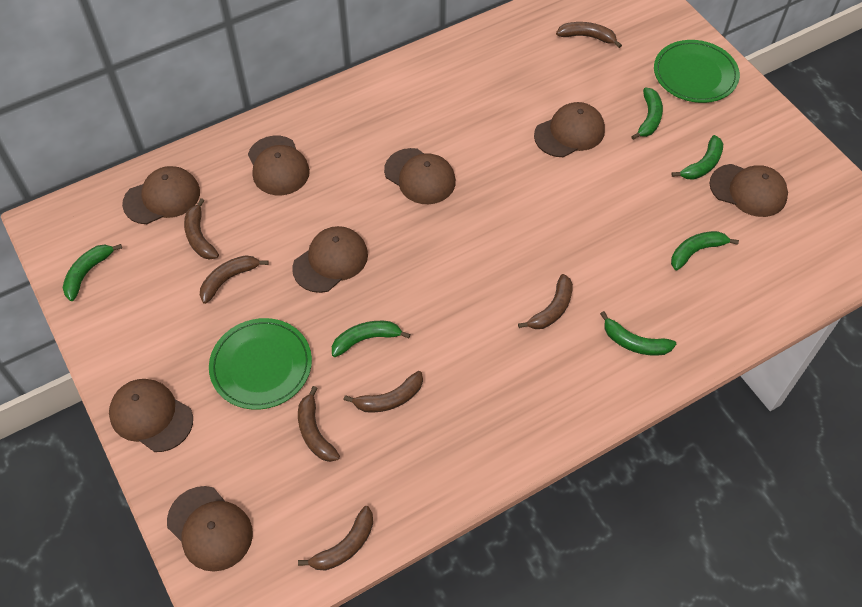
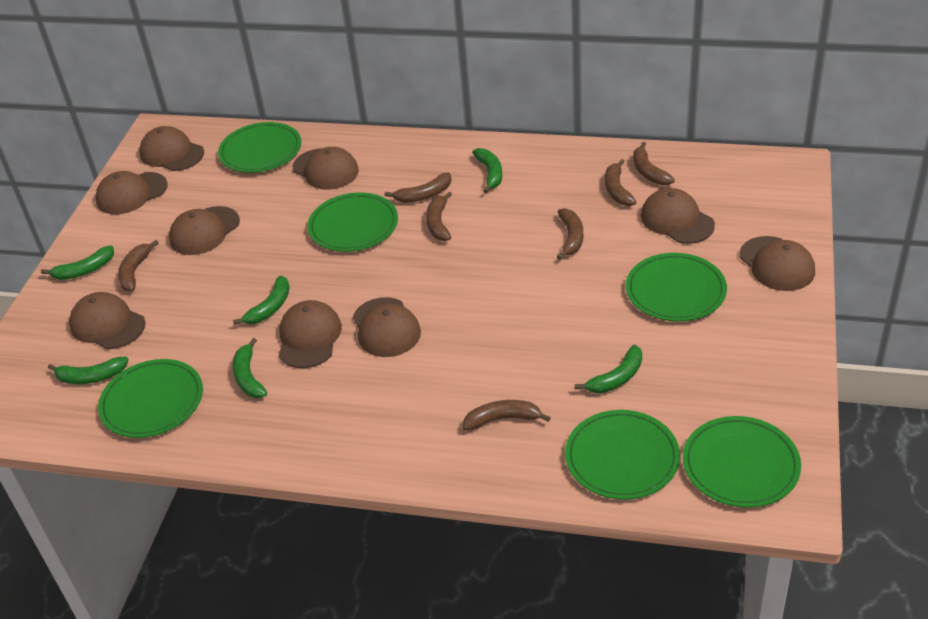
brown cap: [109,379,193,452] [122,166,200,224] [167,486,253,572] [248,136,310,195] [292,226,368,293] [384,148,456,204] [534,102,605,157] [709,164,788,217] = 8 -> [69,292,145,349] [96,171,168,214] [139,126,204,171] [169,206,240,255] [279,300,342,368] [292,147,359,190] [353,297,421,357] [640,188,715,244] [739,236,815,291] = 9
green plate: [209,318,312,410] [654,40,740,103] = 2 -> [98,359,203,438] [218,122,301,173] [307,192,398,252] [565,410,680,500] [626,253,727,321] [683,416,801,508] = 6

